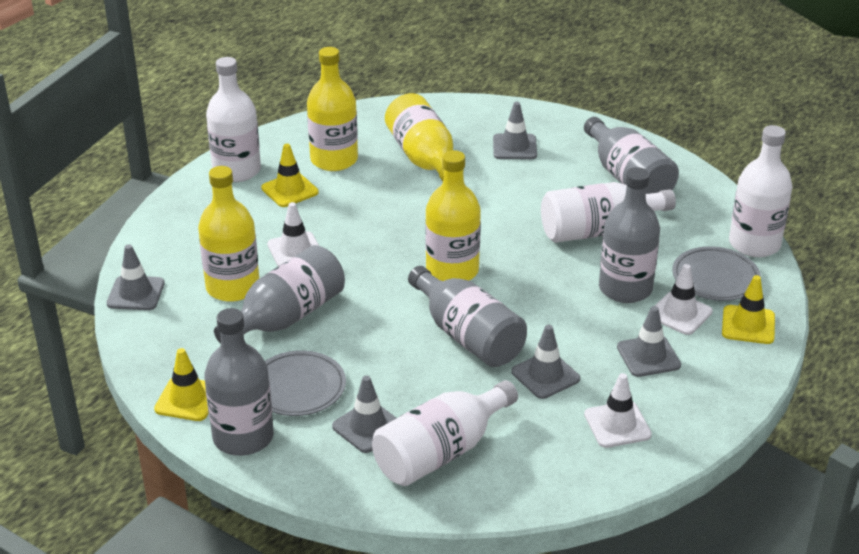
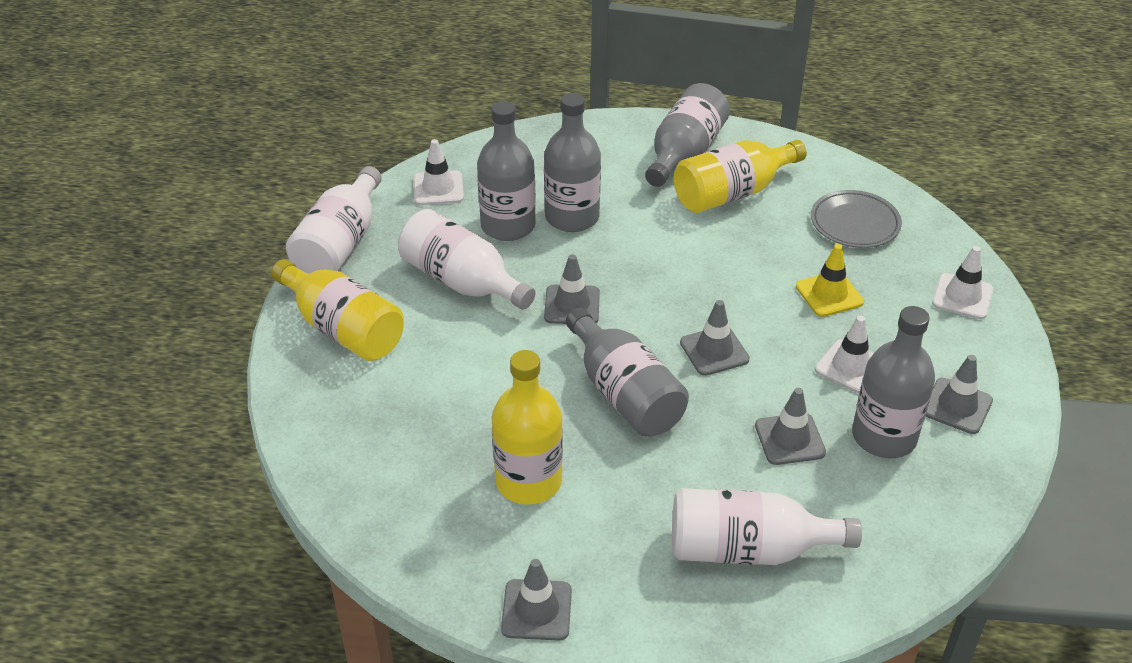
grey plate: [265,350,346,416] [672,246,761,301] = 2 -> [811,190,902,248] = 1
white bottle: [206,57,261,182] [372,380,518,486] [541,182,676,243] [729,125,793,257] = 4 -> [286,166,382,274] [398,209,536,310] [672,488,862,565] = 3
yellow bottle: [198,166,259,302] [307,47,358,171] [385,93,453,181] [425,150,481,281] = 4 -> [271,259,404,361] [492,350,563,505] [674,140,807,213] = 3
yellow traffic cone: [154,348,209,421] [261,144,319,207] [722,275,775,344] = 3 -> [796,244,864,317] = 1

